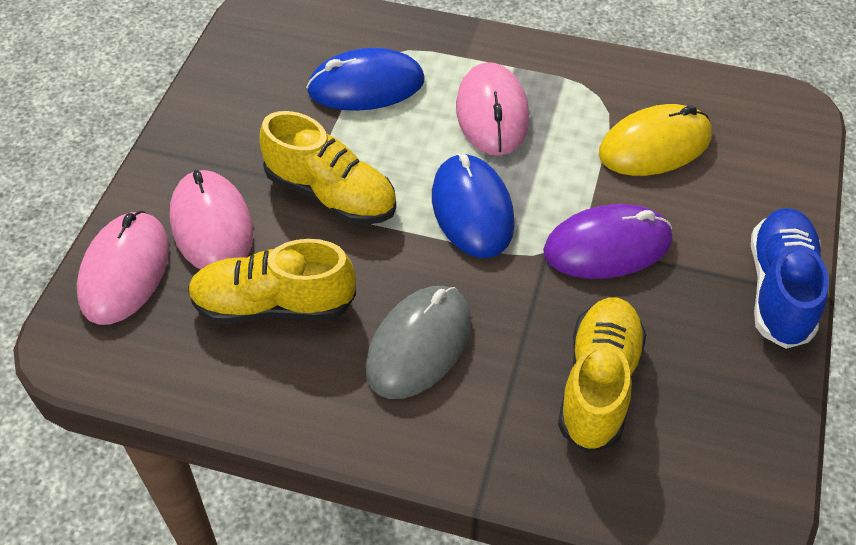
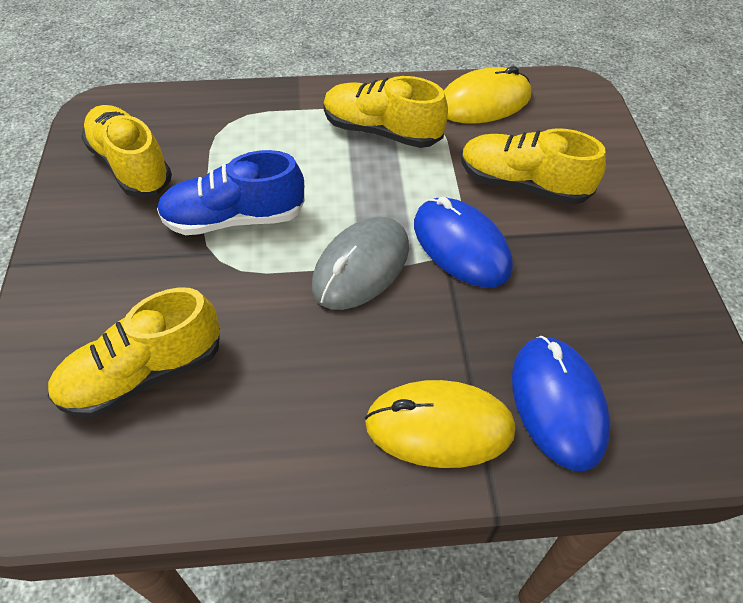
pink mouse: [77,211,169,325] [169,170,253,270] [456,62,530,156] = 3 -> none = 0
purple mouse: [543,204,672,279] = 1 -> none = 0
yellow mouse: [599,104,712,176] = 1 -> [365,380,516,468] [444,66,531,124] = 2
yellow shoe: [188,239,356,324] [260,111,396,225] [558,298,646,452] = 3 -> [47,287,220,418] [81,105,172,197] [323,76,448,148] [461,128,606,204] = 4

